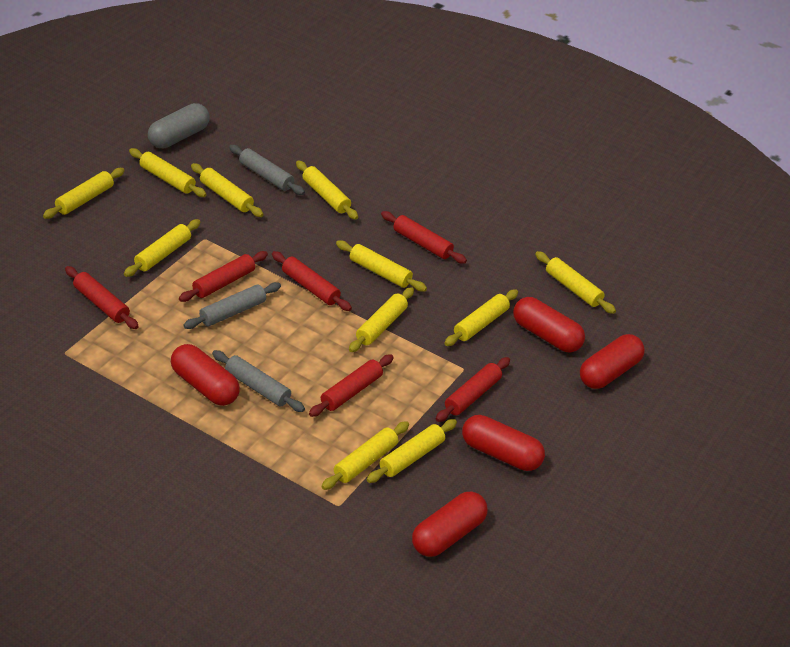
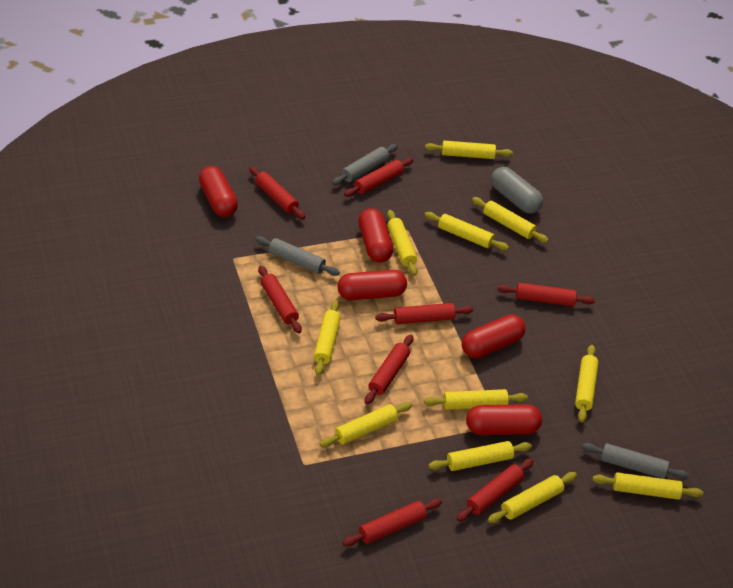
red rolling pin: [65,266,139,329] [179,251,268,302] [272,251,352,311] [309,354,394,417] [381,211,467,264] [436,357,510,422] = 6 -> [249,166,305,219] [258,266,302,333] [342,498,442,547] [344,158,413,197] [365,335,414,404] [375,303,473,324] [456,458,534,522] [497,283,595,306] = 8

